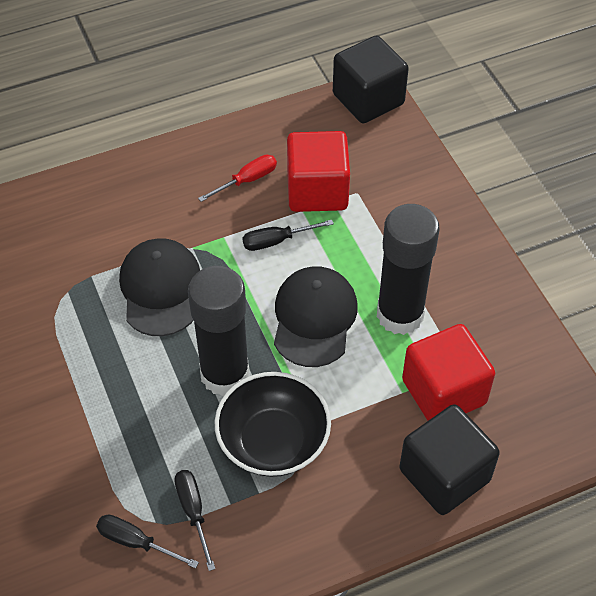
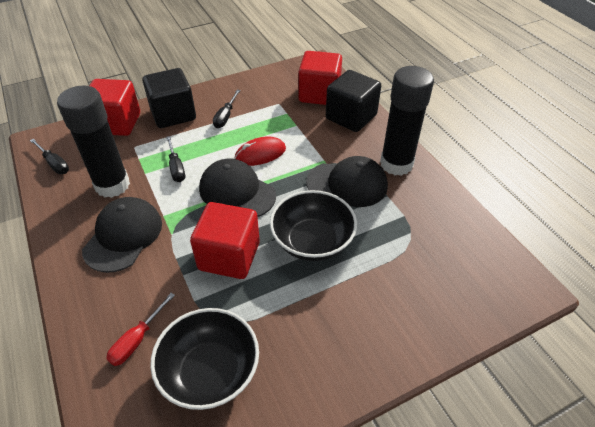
black bowl: [215,372,331,477] = 1 -> [150,308,259,410] [270,190,357,261] = 2
black cap: [119,238,200,336] [274,267,358,367] = 2 -> [82,197,162,273] [199,159,276,217] [306,156,388,207] = 3
red cube: [287,131,350,212] [402,324,495,421] = 2 -> [89,79,140,136] [190,202,260,279] [298,51,342,105] = 3
red mouse: none = 0 -> [235,136,286,166] = 1

